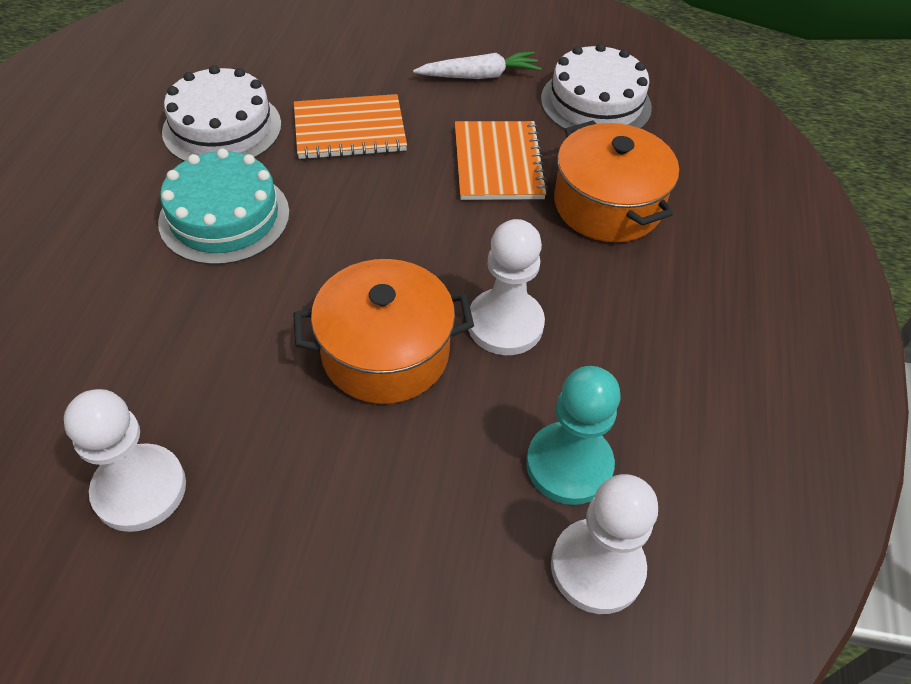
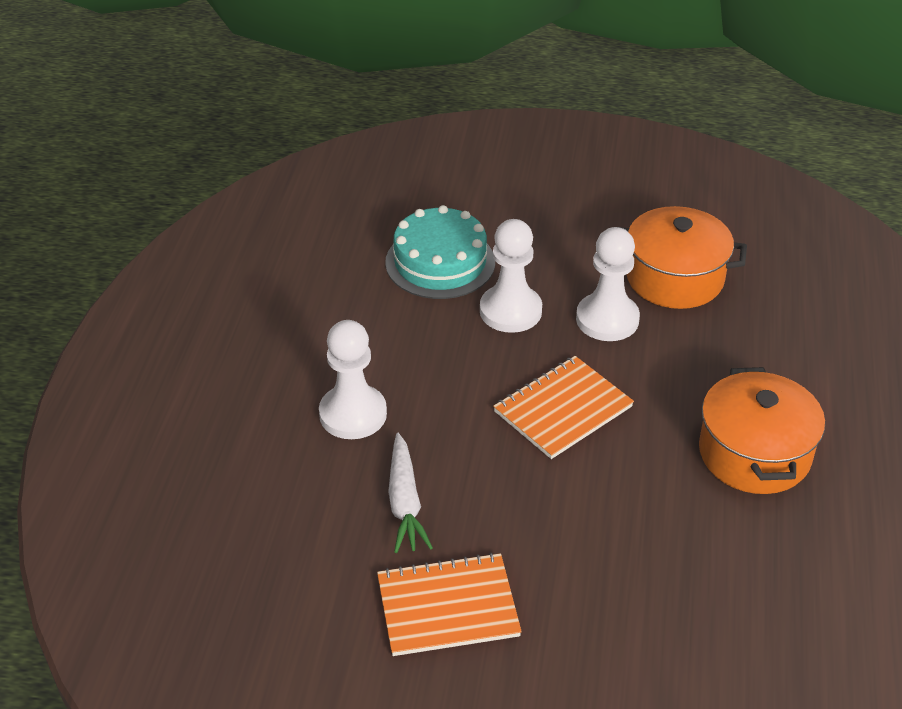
turquoise pawn: [526,366,620,505] = 1 -> none = 0
white cake: [162,65,281,161] [541,43,652,130] = 2 -> none = 0

